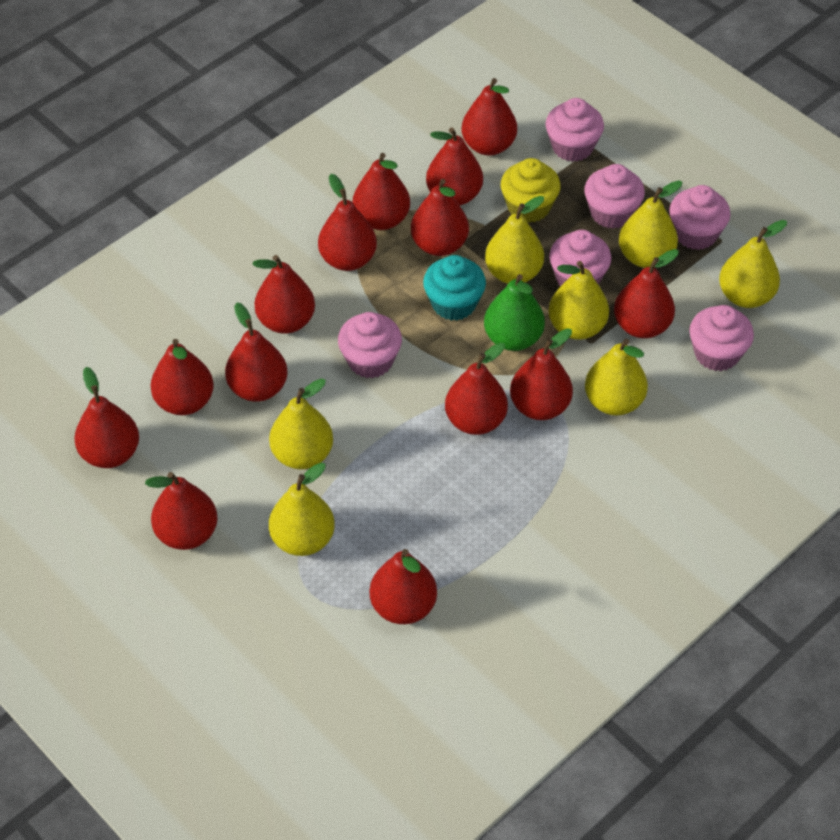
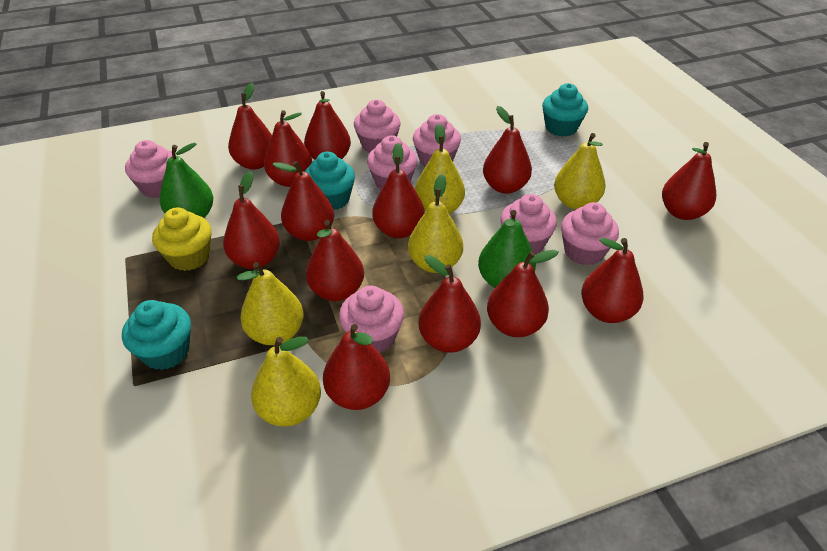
green pear: [484,274,545,351] = 1 -> [160,143,213,218] [478,210,536,288] = 2
pink cupcake: [338,312,402,378] [546,98,604,162] [549,230,611,286] [584,164,645,229] [669,185,730,250] [689,305,754,371] = 6 -> [125,140,172,198] [339,286,404,353] [354,100,401,152] [367,135,417,190] [413,114,461,166] [500,194,557,255] [561,202,619,265] = 7
red pear: [74,367,139,468] [145,472,218,550] [151,339,214,415] [225,302,288,402] [252,255,315,333] [318,174,377,271] [353,153,410,230] [370,549,437,624] [411,179,469,256] [426,127,483,205] [445,343,508,435] [462,78,517,156] [510,328,573,420] [614,249,679,338] = 14 -> [223,171,280,269] [228,83,272,170] [264,110,312,187] [272,161,334,241] [304,91,351,160] [306,220,364,301] [323,324,390,410] [372,143,424,238] [419,255,481,353] [483,106,532,194] [487,250,559,337] [581,238,643,323] [662,142,716,220] = 13
turquoise cupcake: [423,255,486,321] = 1 -> [122,300,191,370] [305,152,355,210] [542,83,588,137] = 3
yellow pear: [269,379,333,469] [269,463,335,556] [485,196,544,284] [548,261,609,340] [585,339,648,415] [619,180,682,268] [719,220,787,308] = 7 -> [236,262,304,345] [251,337,321,427] [408,174,463,273] [415,124,465,214] [554,133,606,210] = 5

